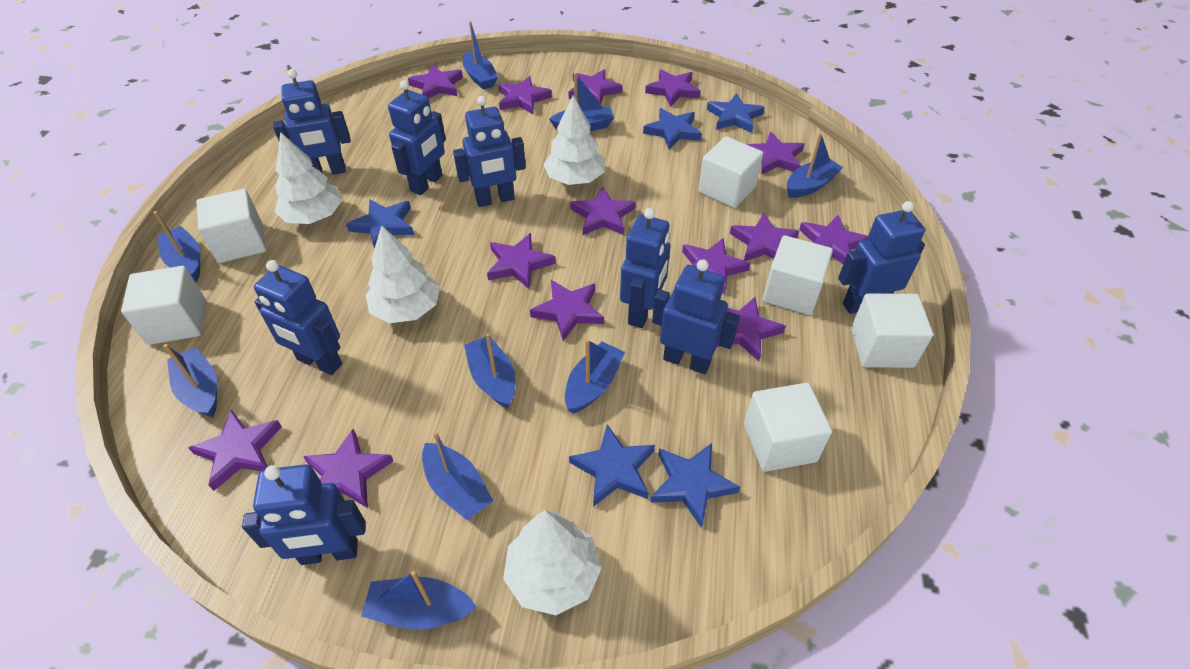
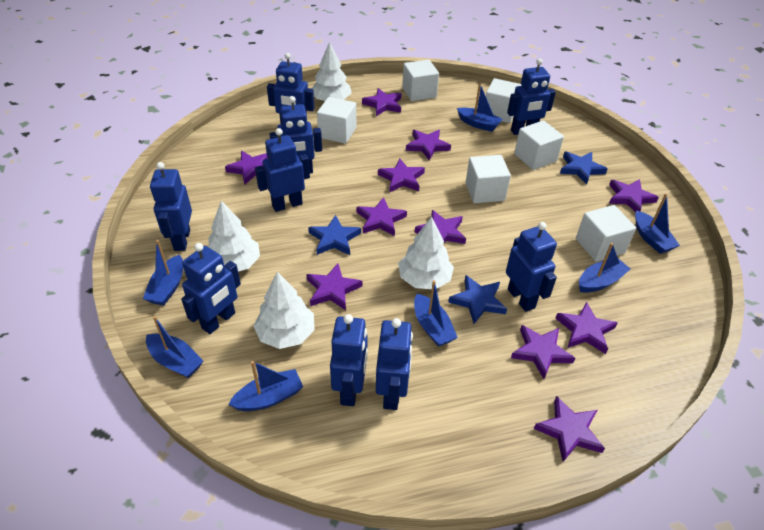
blue boat: [153,211,200,282] [163,344,217,417] [361,570,476,630] [422,431,493,520] [463,21,498,90] [464,333,515,408] [549,73,614,131] [565,339,625,413] [787,133,843,198] = 9 -> [143,240,183,305] [146,316,203,378] [228,361,303,411] [414,280,458,347] [457,83,503,132] [579,243,630,293] [635,193,680,254] = 7
blue robot: [242,464,366,565] [254,260,342,375] [273,69,351,175] [388,80,446,195] [453,96,526,207] [620,208,670,328] [652,259,740,374] [838,201,925,314] = 8 -> [150,162,192,251] [181,243,241,334] [255,128,310,212] [267,53,314,124] [270,96,322,173] [330,314,368,406] [376,318,413,410] [506,222,557,312] [507,58,556,135] = 9
blue star: [346,199,414,249] [569,424,655,507] [643,108,702,149] [650,443,740,528] [707,93,765,133] = 5 -> [308,215,361,255] [449,275,507,324] [560,152,608,184] = 3
purple star: [188,410,282,491] [303,429,393,508] [408,64,463,99] [487,233,556,289] [498,76,552,114] [530,280,604,341] [568,69,623,105] [570,187,635,235] [645,69,701,107] [682,238,751,295] [717,297,786,361] [730,213,799,261] [747,132,804,174] [799,215,869,264] = 14 -> [225,151,268,185] [306,263,362,310] [357,197,407,236] [362,88,402,116] [378,158,425,192] [406,130,451,161] [415,210,466,244] [511,325,575,379] [534,396,605,462] [555,302,618,354] [609,179,659,212] = 11

